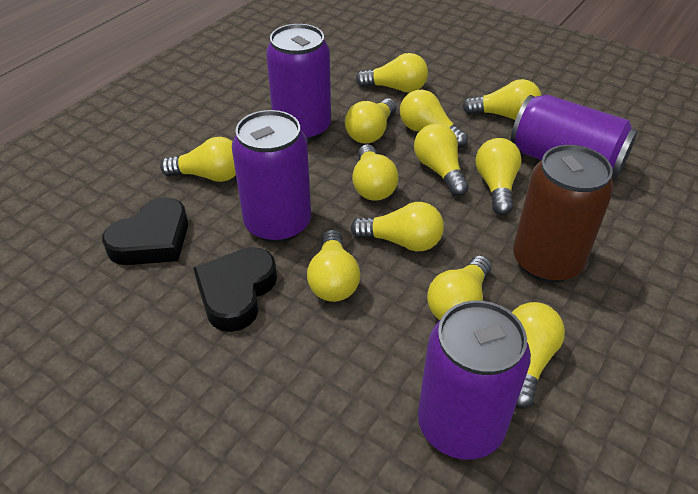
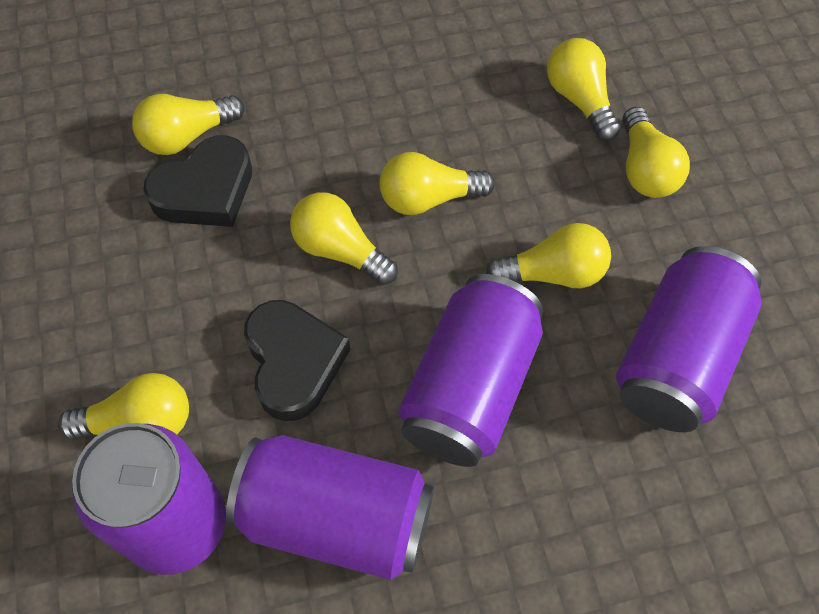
brown can: [513,145,614,282] = 1 -> none = 0
yellow light bulb: [160,137,236,182] [307,229,360,302] [345,98,397,143] [350,202,444,251] [352,144,399,201] [356,53,428,93] [400,90,468,148] [414,124,469,196] [427,256,492,320] [462,79,541,120] [476,138,522,215] [512,302,565,409] = 12 -> [58,373,189,440] [132,94,245,155] [290,192,398,285] [379,152,495,215] [486,223,611,288] [547,38,621,141] [622,107,690,198] = 7

